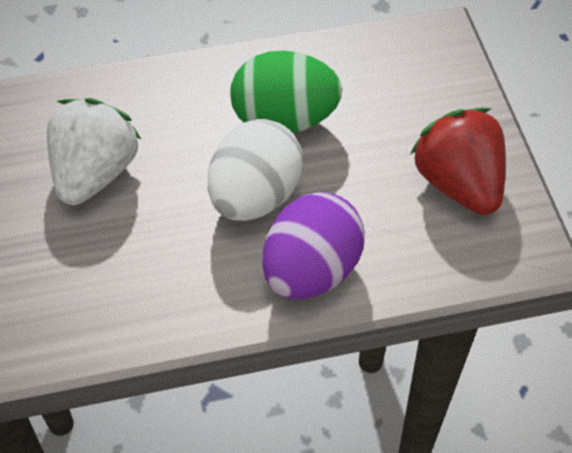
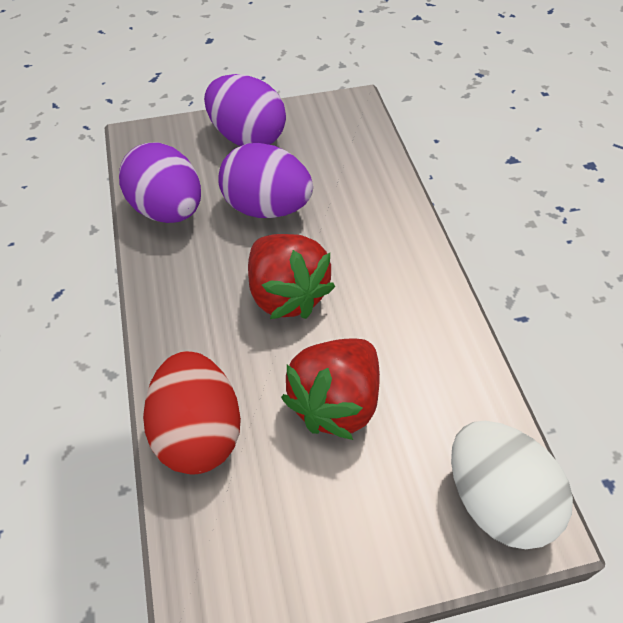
green egg: [231,51,342,133] = 1 -> none = 0
purple egg: [262,192,365,299] = 1 -> [119,142,201,223] [204,74,286,146] [218,143,313,218] = 3
red egg: none = 0 -> [143,351,241,474] = 1
red strawberry: [410,108,506,215] = 1 -> [248,234,335,319] [281,338,380,440] = 2
white strawberry: [47,98,142,205] = 1 -> none = 0

